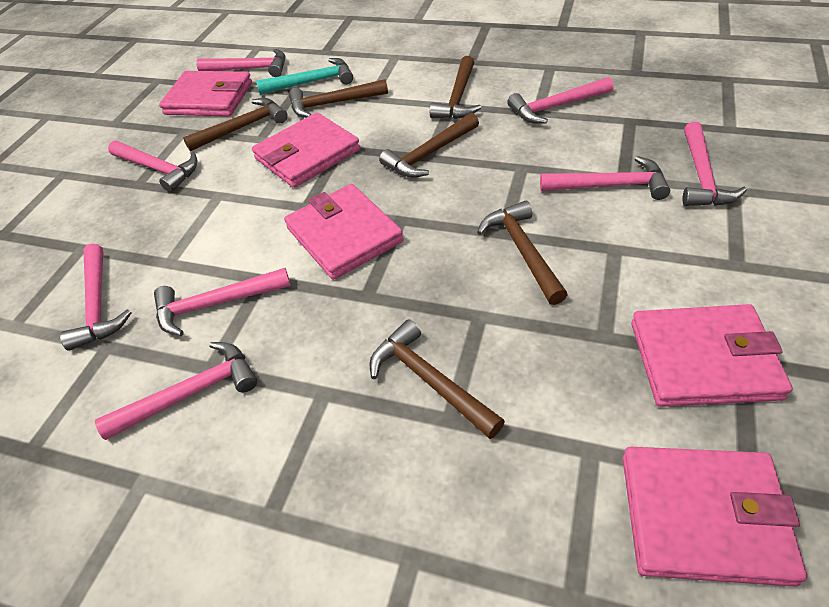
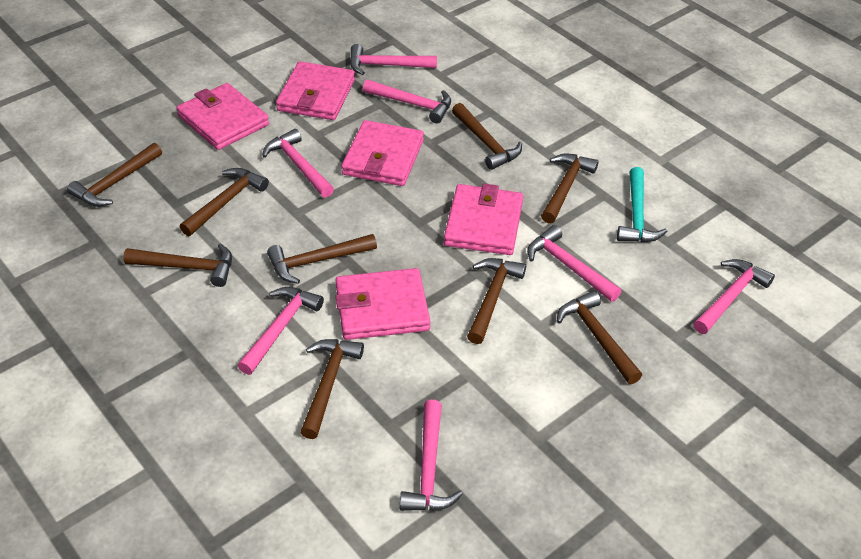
brown hammer: [183,98,288,151] [289,79,388,118] [370,319,505,439] [379,113,479,178] [430,56,482,119] [477,201,568,305] = 6 -> [67,143,162,207] [123,243,232,287] [180,168,269,236] [267,234,377,284] [300,339,364,439] [452,103,522,170] [467,258,526,344] [541,154,599,224] [557,290,642,384] = 9
pink hammer: [60,243,132,351] [95,342,257,440] [108,141,198,192] [154,268,291,336] [196,49,285,77] [507,77,613,124] [540,156,670,200] [683,122,747,206] = 8 -> [238,287,324,375] [262,129,334,198] [350,44,437,75] [363,79,451,123] [400,400,463,511] [527,225,621,302] [693,259,775,334] = 7

